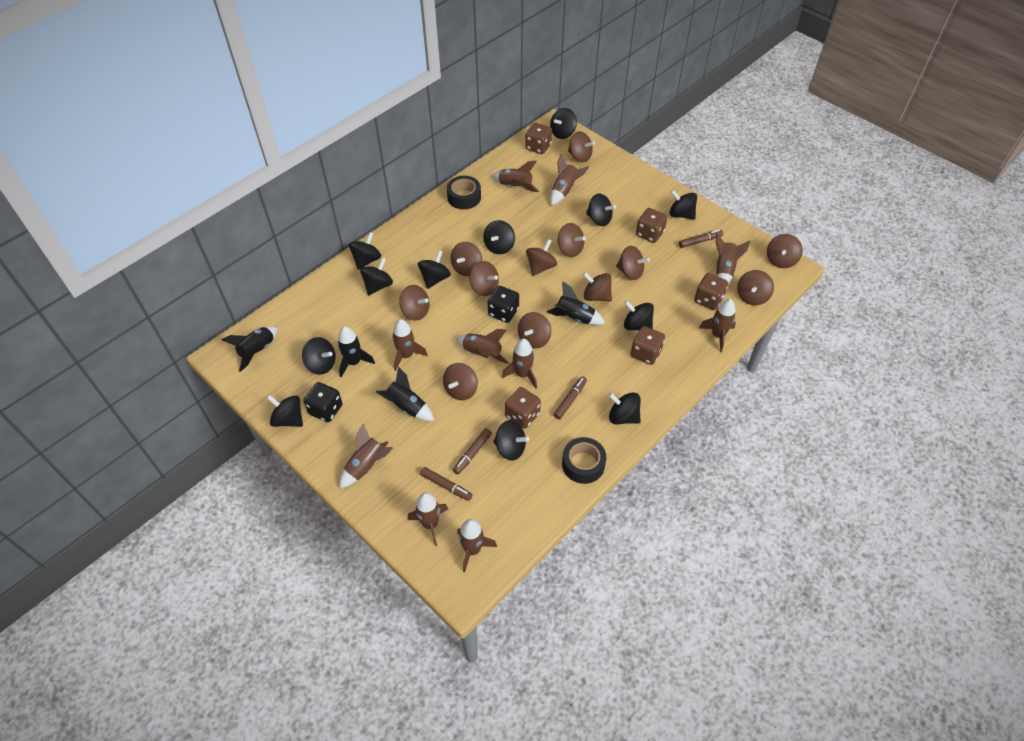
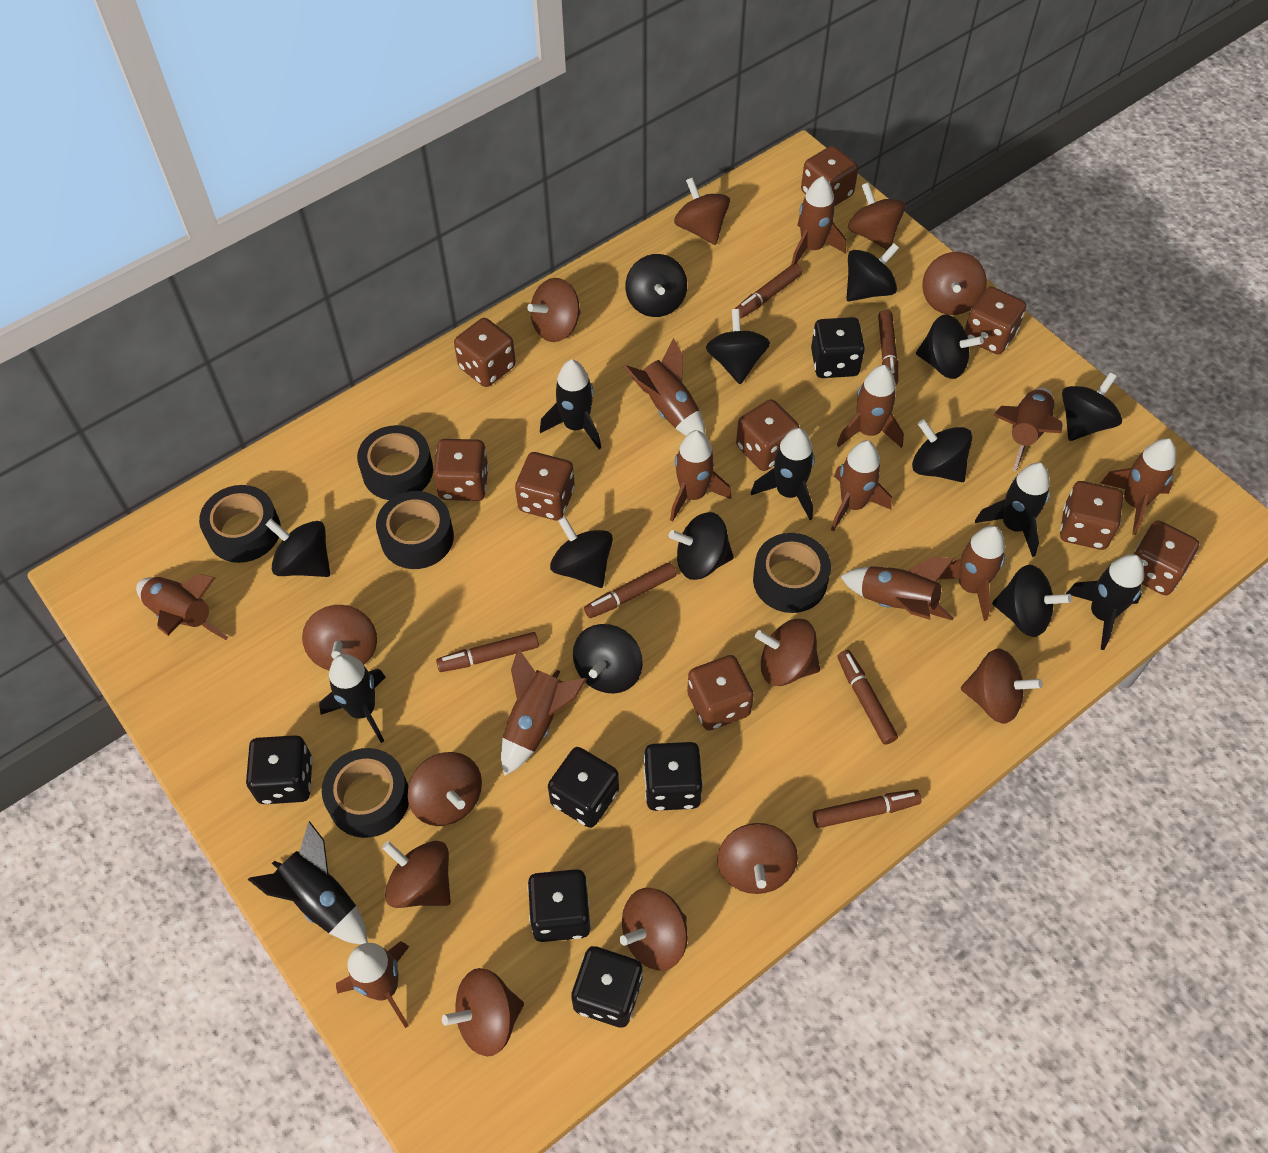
black dice: [303,382,342,422] [488,286,519,323] = 2 -> [246,735,313,804] [528,869,591,942] [548,747,619,828] [571,946,643,1028] [644,742,703,811] [811,317,865,378] = 6
black rocket: [221,326,278,372] [338,326,375,377] [376,366,434,421] [547,281,605,325] = 4 -> [248,821,368,944] [319,654,386,743] [540,359,601,449] [751,428,815,520] [975,462,1050,557] [1066,554,1144,650] = 6
black spinning top: [267,395,303,427] [302,337,336,375] [349,232,381,270] [360,258,393,295] [418,250,451,289] [483,220,515,254] [493,420,529,461] [550,108,577,139] [586,193,616,226] [608,392,641,425] [624,300,654,330] [670,190,697,220] = 12 -> [265,519,330,577] [550,516,613,588] [573,624,643,694] [625,254,687,317] [669,512,734,580] [706,309,770,384] [846,243,899,301] [912,419,972,482] [916,314,984,379] [992,565,1072,637] [1062,373,1122,441] = 11
black tape: [447,176,481,209] [562,437,606,484] = 2 -> [199,485,281,563] [322,748,409,838] [357,425,433,500] [376,491,454,569] [753,533,831,613] = 5
brown dice: [505,387,541,429] [525,123,552,154] [631,326,665,365] [636,208,667,243] [694,273,728,310] = 5 -> [433,439,489,501] [454,318,516,387] [515,452,575,520] [687,655,754,731] [736,399,800,471] [801,146,858,206] [965,287,1026,355] [1060,481,1123,550] [1134,521,1199,595] = 9
brown marker: [420,467,473,501] [453,428,492,474] [553,376,587,420] [679,229,723,248] = 4 -> [436,632,539,672] [584,563,676,618] [735,263,802,319] [813,789,921,828] [838,650,898,745] [878,310,898,385] = 6
brown rocket: [339,423,393,488] [392,319,428,371] [408,492,448,546] [456,329,509,364] [457,519,497,572] [492,161,539,192] [502,339,537,388] [550,154,589,205] [699,299,736,352] [716,233,750,285] = 10 -> [136,574,228,640] [336,941,409,1028] [501,649,587,776] [624,338,706,436] [670,430,731,522] [791,176,846,265] [831,441,892,531] [837,365,904,448] [840,557,955,620] [939,526,1005,621] [993,388,1063,472] [1101,438,1176,535] = 12

